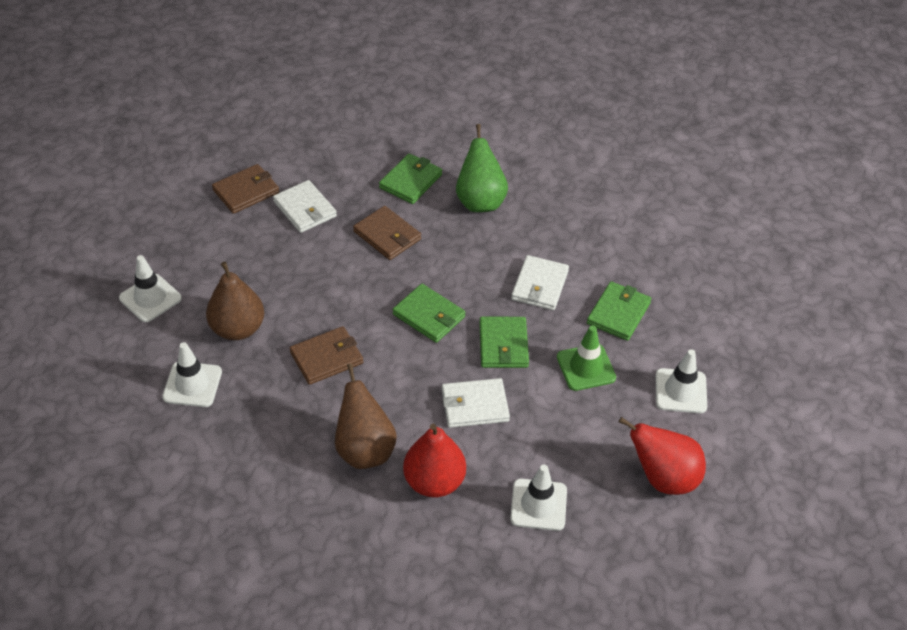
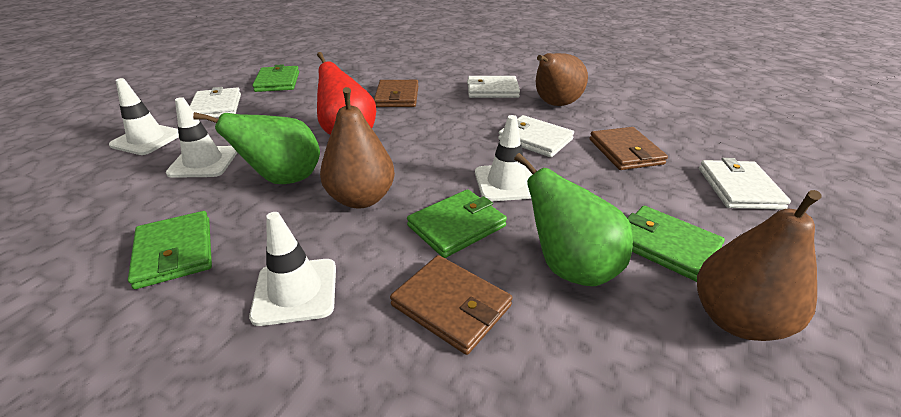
brown pear: [206,262,264,340] [335,363,397,469] = 2 -> [320,87,395,209] [536,53,588,106] [697,190,822,341] = 3
green pear: [456,124,508,212] = 1 -> [193,112,320,184] [514,153,633,286] = 2
green traffic cone: [557,325,616,391] = 1 -> none = 0
red pear: [403,424,466,497] [619,417,706,495] = 2 -> [317,52,376,135] = 1
white wallet: [273,180,337,233] [442,378,510,428] [511,255,569,310] = 3 -> [190,87,241,118] [467,76,520,98] [498,115,574,157] [699,158,791,210] = 4

